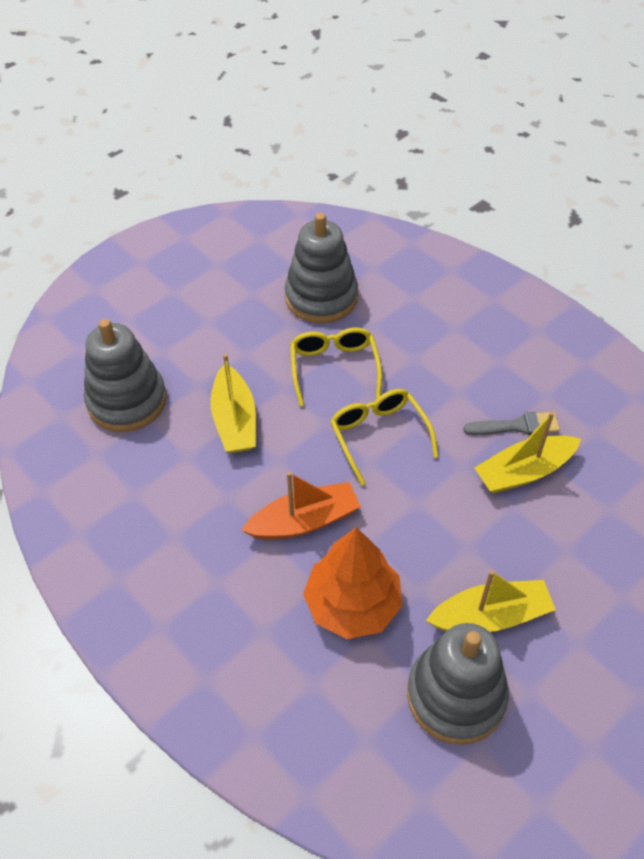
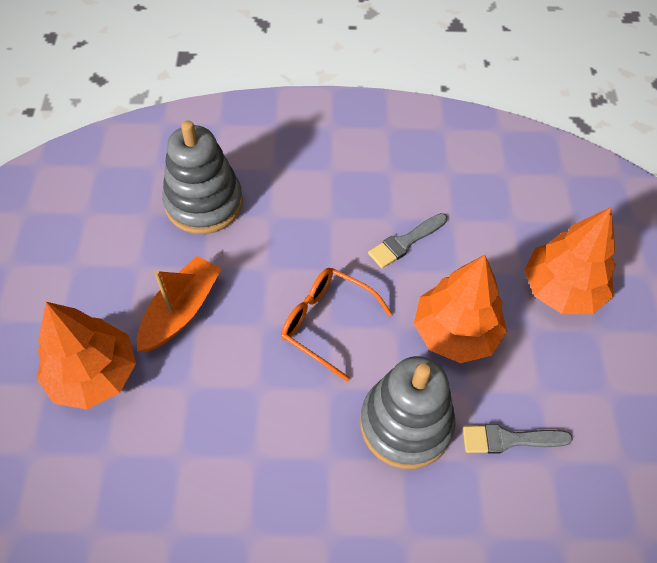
grey brush: [463,412,560,435] = 1 -> [368,213,447,268] [463,424,573,454] = 2
grey stacking toy: [84,319,167,432] [285,213,358,324] [407,623,509,745] = 3 -> [162,120,243,234] [360,356,455,469] = 2
orange glasses: none = 0 -> [281,268,392,381] = 1
orange tree: [303,527,402,639] = 1 -> [37,302,136,409] [414,255,507,363] [524,207,616,314] = 3
yellow boat: [211,354,256,453] [426,570,556,632] [474,412,581,494] = 3 -> none = 0
yellow glasses: [290,328,382,406] [330,389,439,486] = 2 -> none = 0

